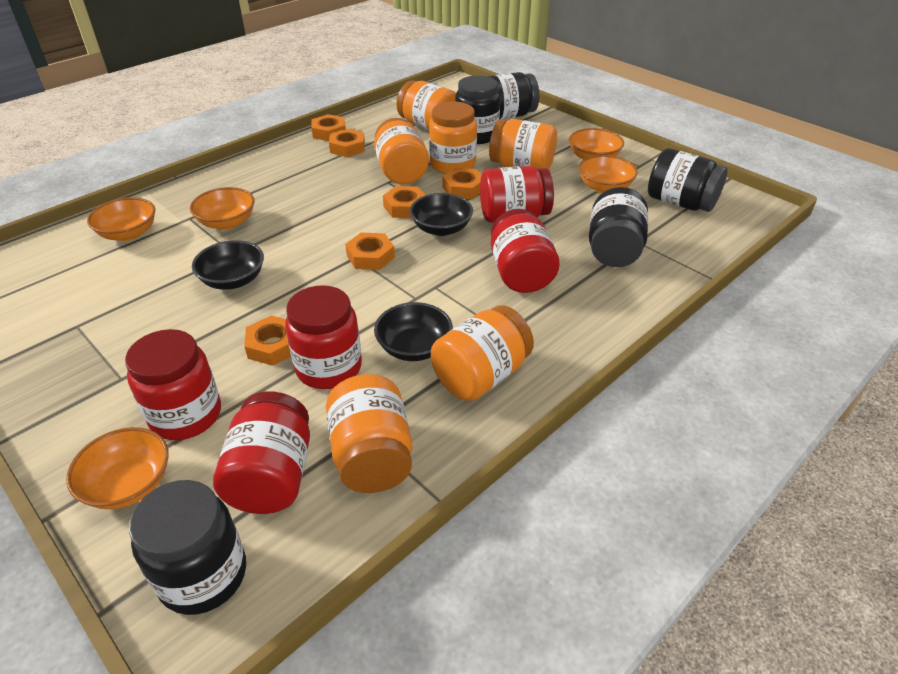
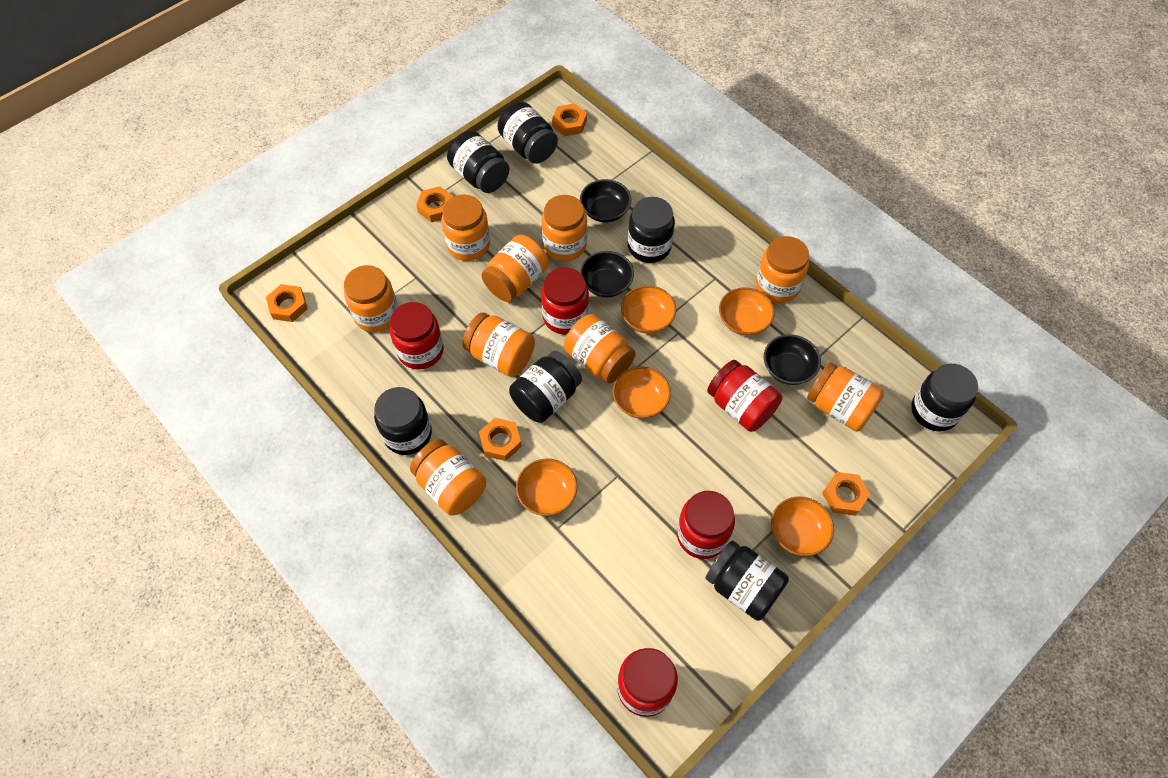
black jar: [129,480,246,615] [455,76,500,144] [487,72,539,120] [589,187,648,267] [648,148,728,212] = 5 -> [374,387,432,455] [447,131,510,193] [497,101,558,164] [509,351,582,423] [628,197,675,263] [706,540,789,621] [911,364,978,432] = 7
orange jar: [326,374,412,493] [374,118,429,184] [396,80,456,131] [429,101,477,174] [431,305,534,401] [489,119,557,169] = 6 -> [344,265,398,332] [410,439,486,515] [441,194,490,261] [462,312,535,377] [481,235,549,302] [542,195,587,261] [564,314,635,384] [756,236,809,303] [807,362,884,432] = 9
orange nut: [244,315,291,366] [312,114,346,141] [329,129,365,157] [345,232,395,270] [383,186,425,218] [442,168,481,199] = 6 -> [266,284,308,322] [416,186,453,222] [479,418,522,461] [552,103,587,136] [822,472,870,516] = 5

